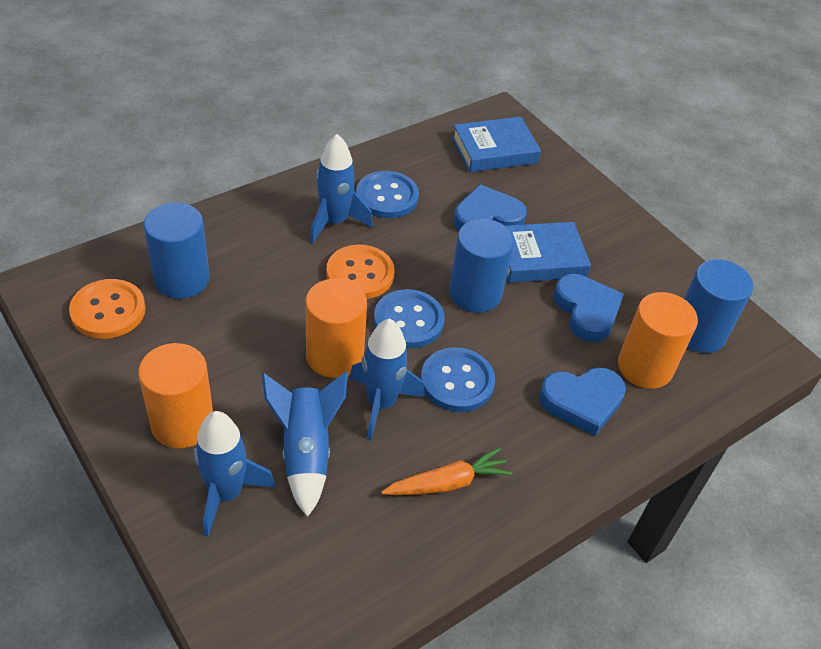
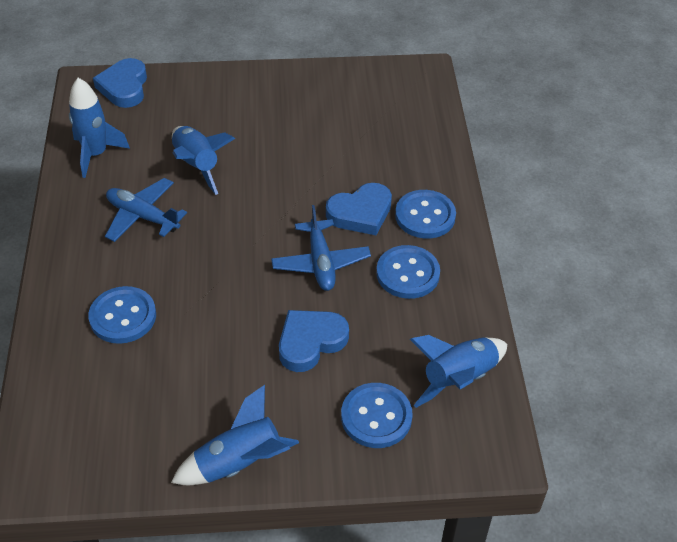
blue book: [452,117,541,172] [506,222,591,283] = 2 -> none = 0
blue button: [356,171,419,218] [374,289,445,348] [421,347,495,412] = 3 -> [88,286,156,344] [341,383,413,448] [376,245,440,299] [395,190,456,239] = 4
blue cylinder: [143,203,210,299] [449,219,514,313] [684,259,753,353] = 3 -> none = 0
blue plane: none = 0 -> [105,178,187,242] [271,205,371,291] = 2
orange button: [69,279,146,339] [326,245,394,299] = 2 -> none = 0
orange carrot: [381,448,513,495] = 1 -> none = 0
orange cylinder: [138,343,213,448] [306,279,367,378] [618,292,698,389] = 3 -> none = 0

